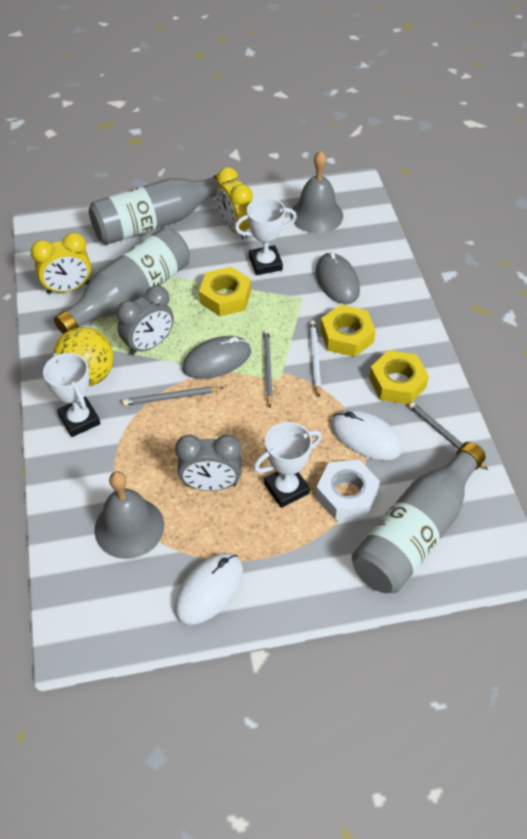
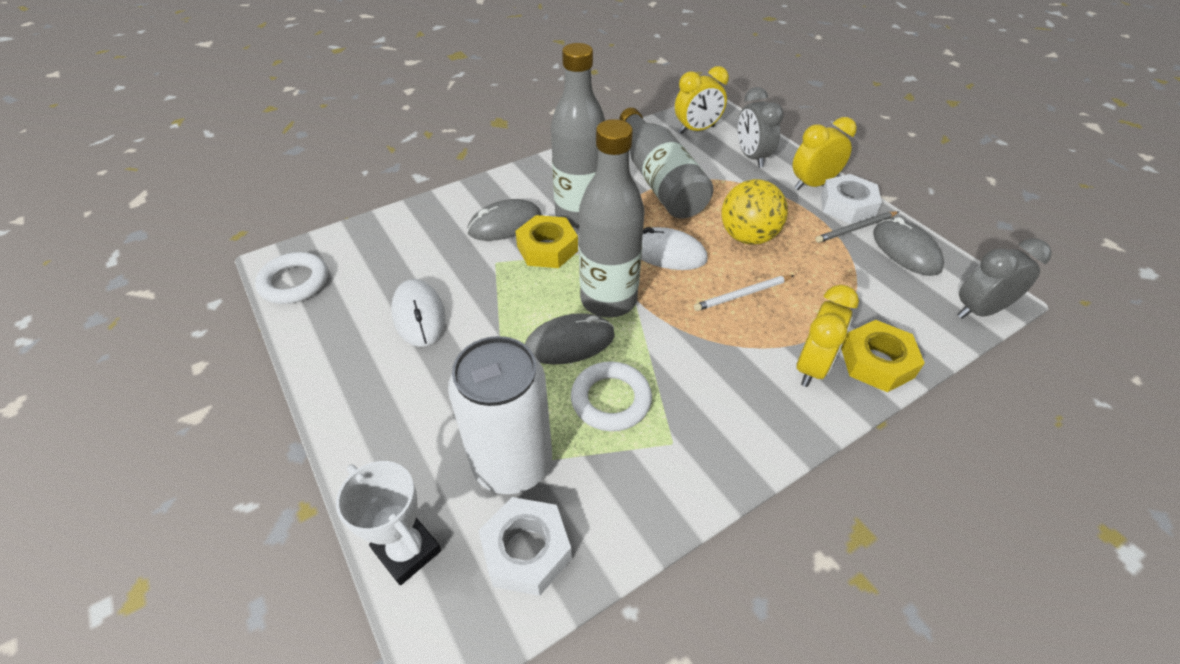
grey bell: [94,471,164,559] [290,151,343,233] = 2 -> none = 0
grey mouse: [182,336,251,379] [316,252,360,304] = 2 -> [467,199,542,241] [525,313,615,365] [873,217,944,276] = 3
grey pencil: [123,386,223,406] [263,330,273,407] [409,402,488,470] = 3 -> [815,211,898,243] = 1
white can: none = 0 -> [448,336,552,494] = 1
white nut: [316,460,380,520] = 1 -> [478,497,572,596] [821,174,882,224] = 2
white ring: none = 0 -> [255,252,328,304] [571,361,652,431] = 2
white trophy: [43,353,100,437] [235,197,297,275] [254,422,322,508] = 3 -> [336,461,441,585] = 1
yellow clock: [31,232,91,294] [216,167,253,239] = 2 -> [675,66,729,134] [793,117,857,190] [796,285,859,387] = 3
yellow nut: [199,267,251,316] [320,305,376,357] [369,350,429,405] = 3 -> [515,215,578,268] [841,320,925,392] = 2

